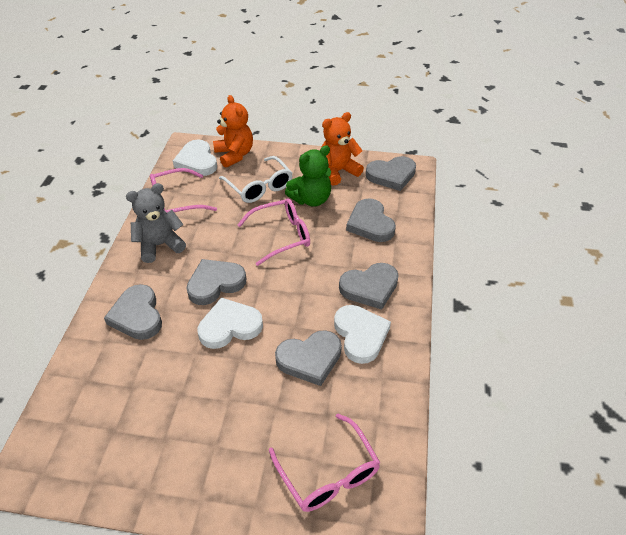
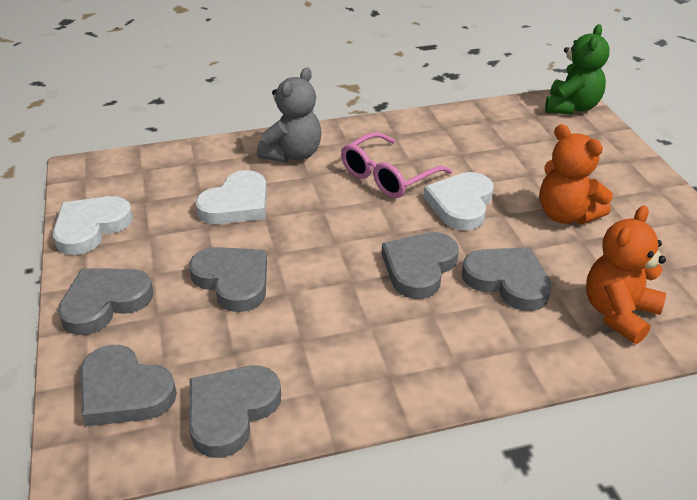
pink glasses: [150,168,217,213] [237,198,310,266] [269,414,380,512] = 3 -> [341,132,452,198] = 1
white glasses: [219,156,293,203] = 1 -> none = 0

